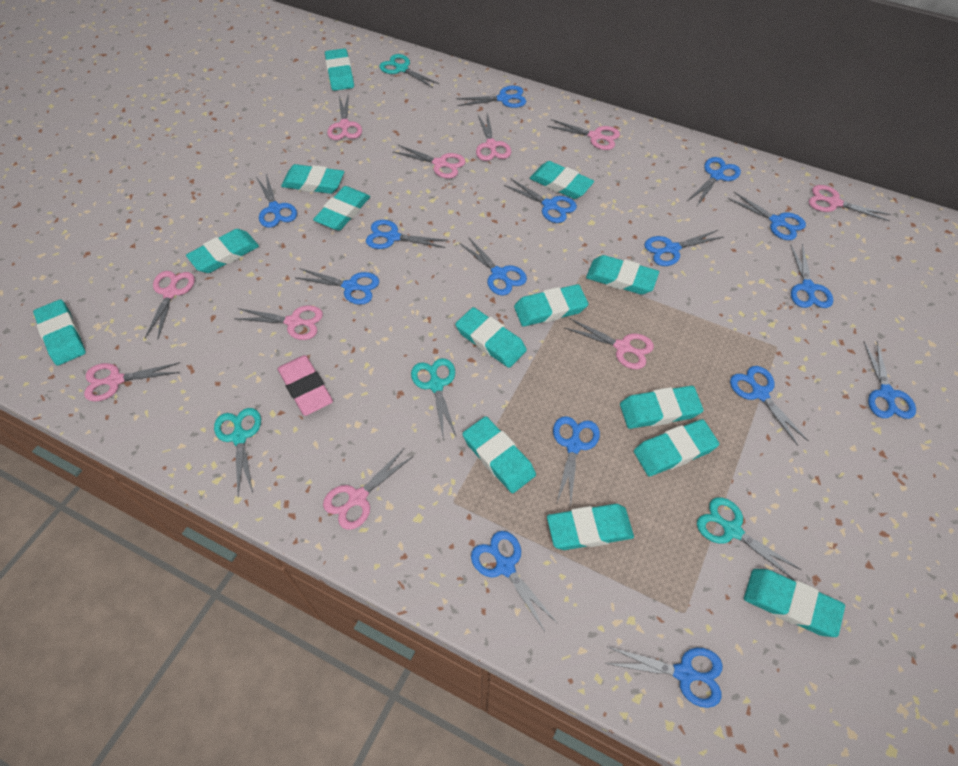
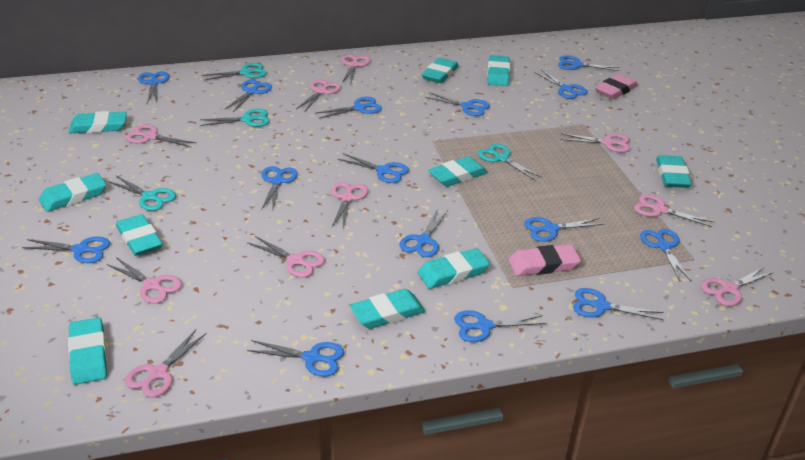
pink eraser: [277,355,333,416] = 1 -> [508,244,581,276] [595,74,638,99] = 2
turquoise eraser: [33,299,86,366] [186,229,259,273] [281,164,344,194] [313,186,370,231] [325,48,354,91] [455,307,527,368] [462,416,536,493] [514,284,588,327] [530,161,594,199] [547,504,634,550] [586,255,659,295] [620,386,704,429] [634,419,719,476] [744,569,845,637] = 14 -> [39,173,106,212] [68,317,107,385] [69,111,127,133] [116,214,163,256] [350,289,426,329] [418,248,490,289] [422,58,459,83] [428,156,488,187] [487,55,510,86] [656,155,692,188] = 10

